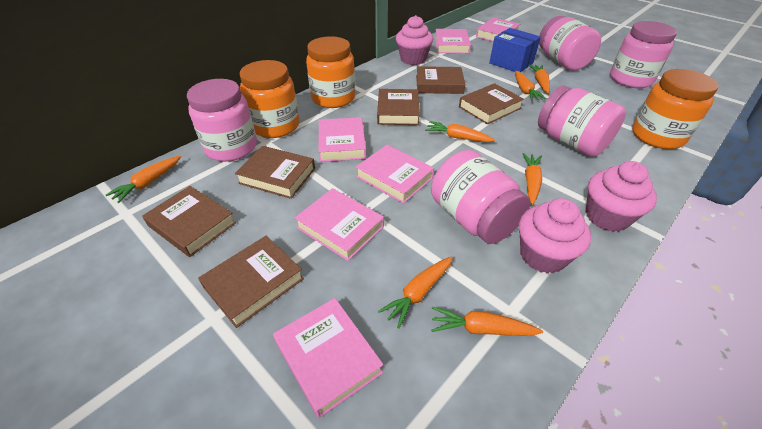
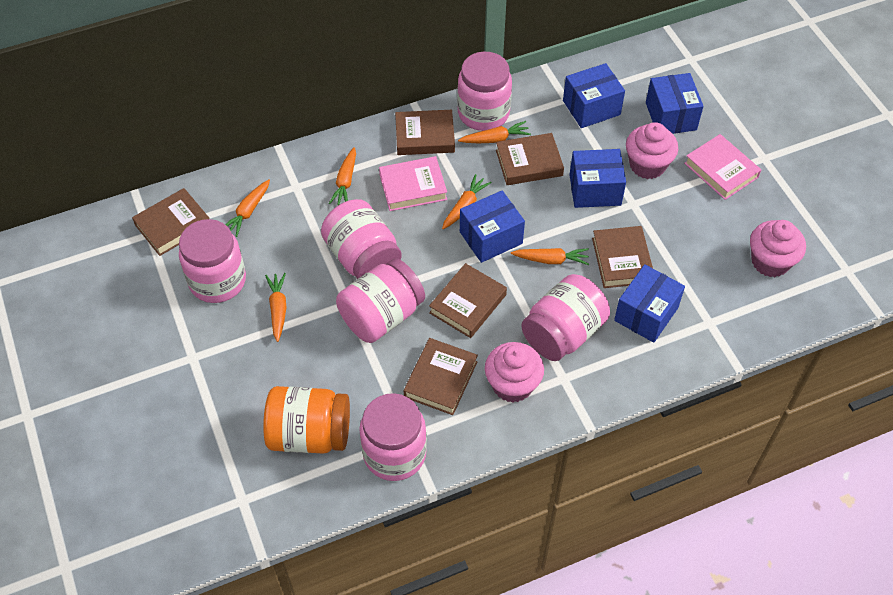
blue box: [489,28,541,72] = 1 -> [460,191,525,263] [563,63,625,128] [569,149,626,208] [614,264,685,343] [646,73,704,134] = 5
orange carrot: [106,156,181,203] [378,257,453,328] [425,121,495,142] [431,307,543,336] [515,71,546,101] [522,153,542,205] [528,65,550,93] = 7 -> [225,180,270,237] [265,273,286,342] [329,147,356,205] [442,174,492,229] [458,121,531,143] [511,248,589,265] = 6
orange jar: [240,60,299,138] [306,36,356,108] [632,69,719,149] = 3 -> [263,386,350,453] = 1
pink book: [273,298,384,418] [295,188,384,261] [319,117,366,162] [356,145,434,204] [435,29,471,54] [476,17,520,42] = 6 -> [379,156,447,211] [684,134,761,200] = 2
pink jar: [187,79,257,162] [431,150,531,244] [538,86,626,157] [539,16,601,71] [610,21,677,88] = 5 -> [179,219,246,303] [321,199,402,279] [336,259,425,343] [359,393,427,481] [457,52,512,131] [521,274,610,361] = 6

